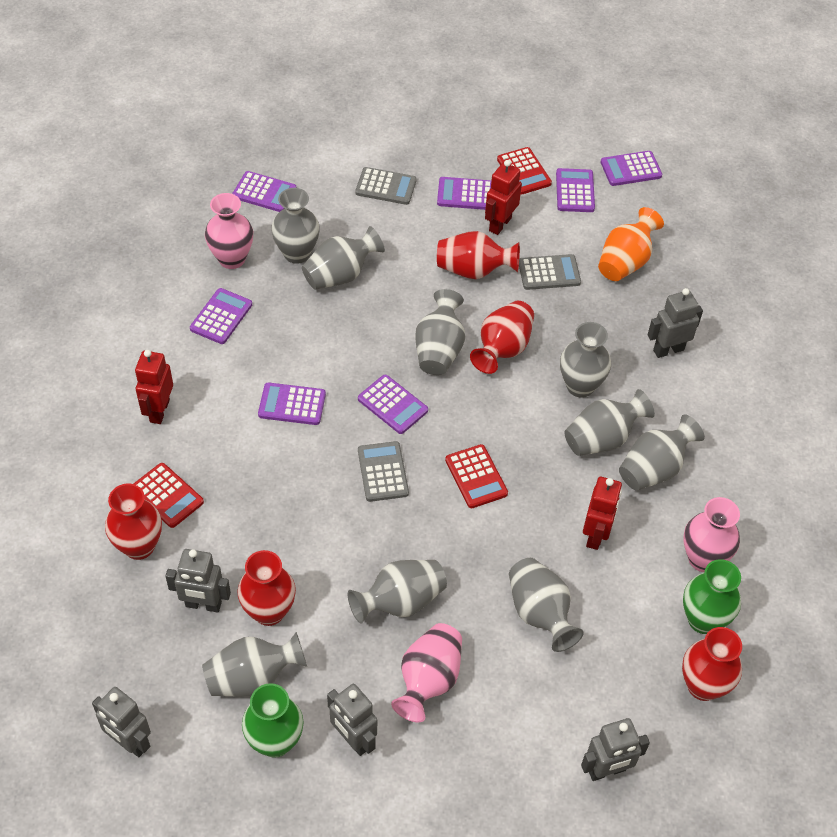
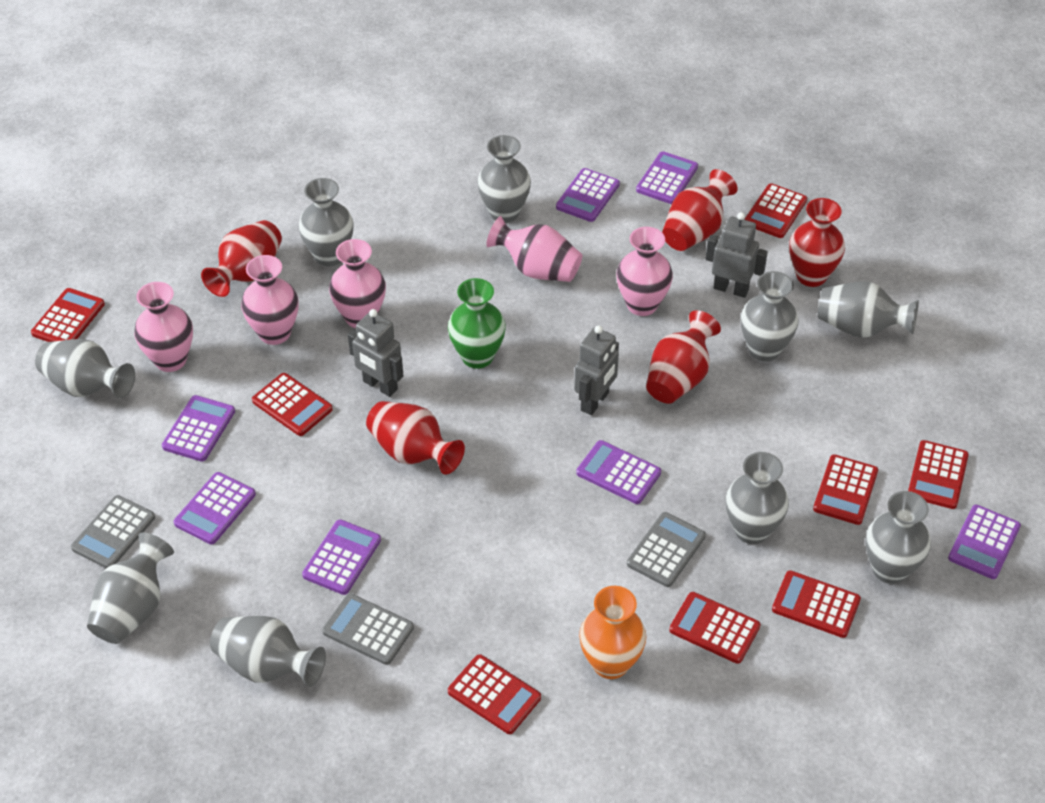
green vase: [242,683,303,758] [683,559,741,634] = 2 -> [448,278,506,369] = 1
grey robot: [92,687,151,757] [165,549,231,613] [327,684,377,756] [581,718,650,781] [648,288,703,358] = 5 -> [348,309,403,397] [574,325,619,415] [706,212,768,298] = 3
pink vase: [205,193,253,269] [391,623,462,722] [683,497,740,572] = 3 -> [134,282,193,372] [241,255,299,345] [329,239,386,328] [486,216,582,282] [616,227,673,316] = 5
red calculator: [134,463,204,528] [445,444,508,508] [497,147,552,195] = 3 -> [31,288,105,342] [252,373,333,436] [448,654,541,734] [669,592,761,664] [744,183,807,238] [772,570,861,638] [813,454,878,525] [908,440,969,509] = 8
red robot: [135,350,173,424] [485,160,522,235] [583,477,622,550] = 3 -> none = 0

